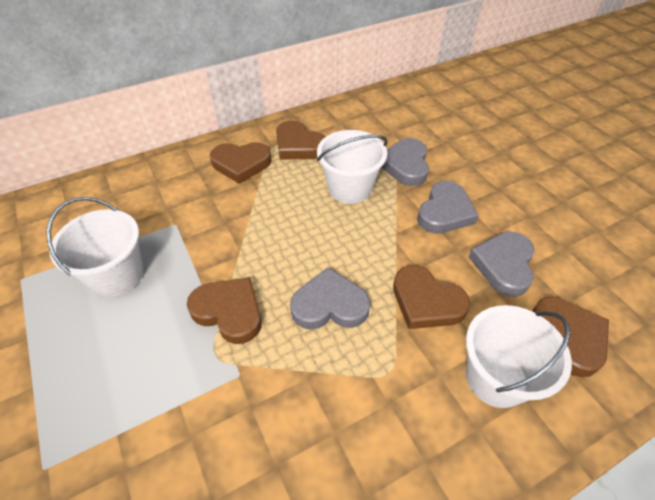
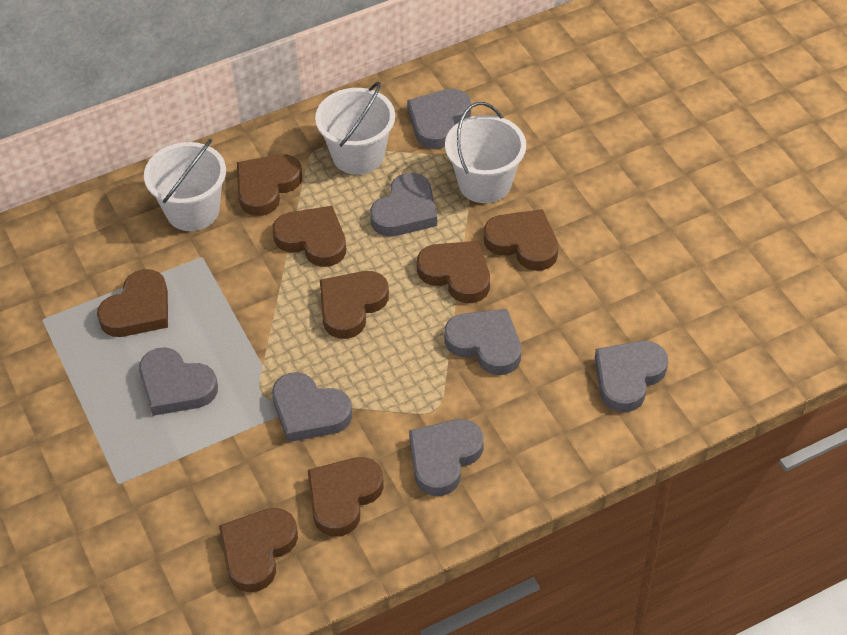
brown heart: [187,277,262,344] [210,142,272,184] [276,121,325,159] [393,265,470,329] [532,297,609,377] = 5 -> [97,269,168,337] [219,508,298,592] [237,154,302,216] [273,206,346,267] [308,457,384,537] [320,271,389,339] [417,241,490,303] [484,209,558,271] = 8
grey heart: [290,267,370,330] [381,138,429,186] [417,181,479,234] [469,231,535,297] = 4 -> [139,347,218,416] [272,372,352,442] [370,173,437,236] [407,89,471,149] [409,419,484,496] [444,309,521,375] [595,341,668,412] = 7

